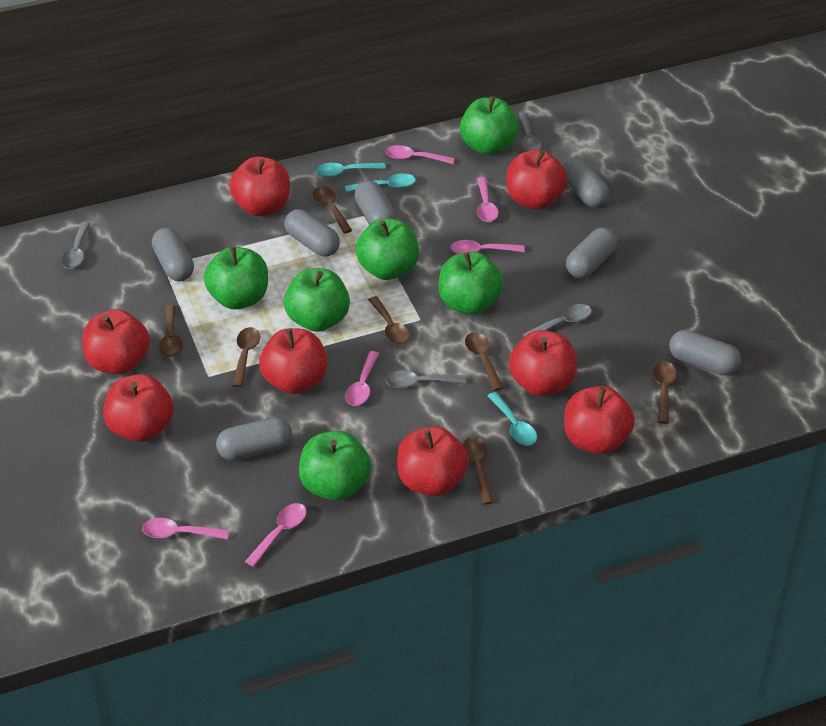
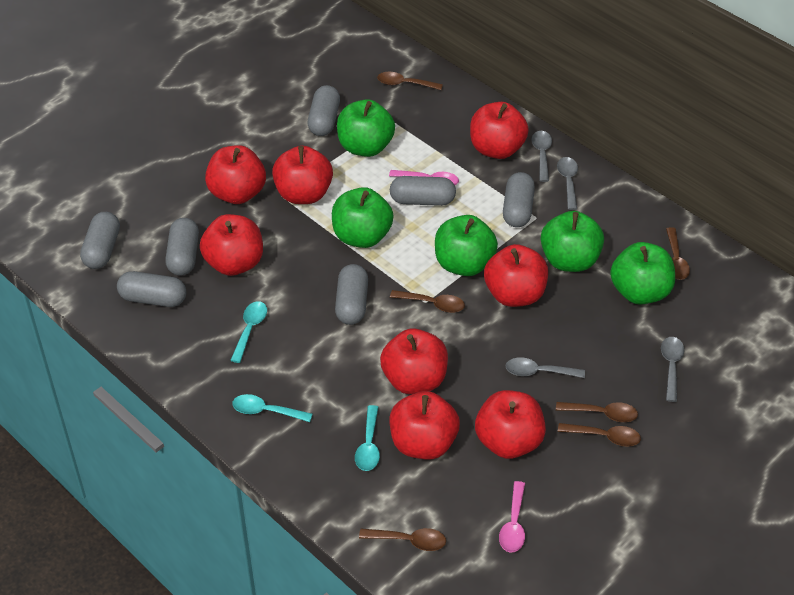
brown spoon: [159,305,183,357] [232,327,260,387] [313,186,352,234] [368,296,410,345] [463,437,494,504] [465,332,503,391] [653,361,677,424] = 7 -> [359,528,446,551] [377,72,443,90] [390,290,465,313] [556,402,638,422] [558,423,641,447] [666,227,690,280] = 6
green apple: [204,246,268,309] [284,268,350,332] [299,430,371,501] [355,218,419,280] [438,251,503,315] [460,96,519,155] = 6 -> [332,187,394,248] [337,99,395,157] [435,215,498,276] [541,211,604,272] [610,242,675,305] = 5
pink spoon: [142,518,229,539] [245,503,307,567] [345,351,379,406] [385,145,455,164] [450,240,525,254] [477,177,498,222] = 6 -> [389,170,459,185] [499,481,525,552] = 2

